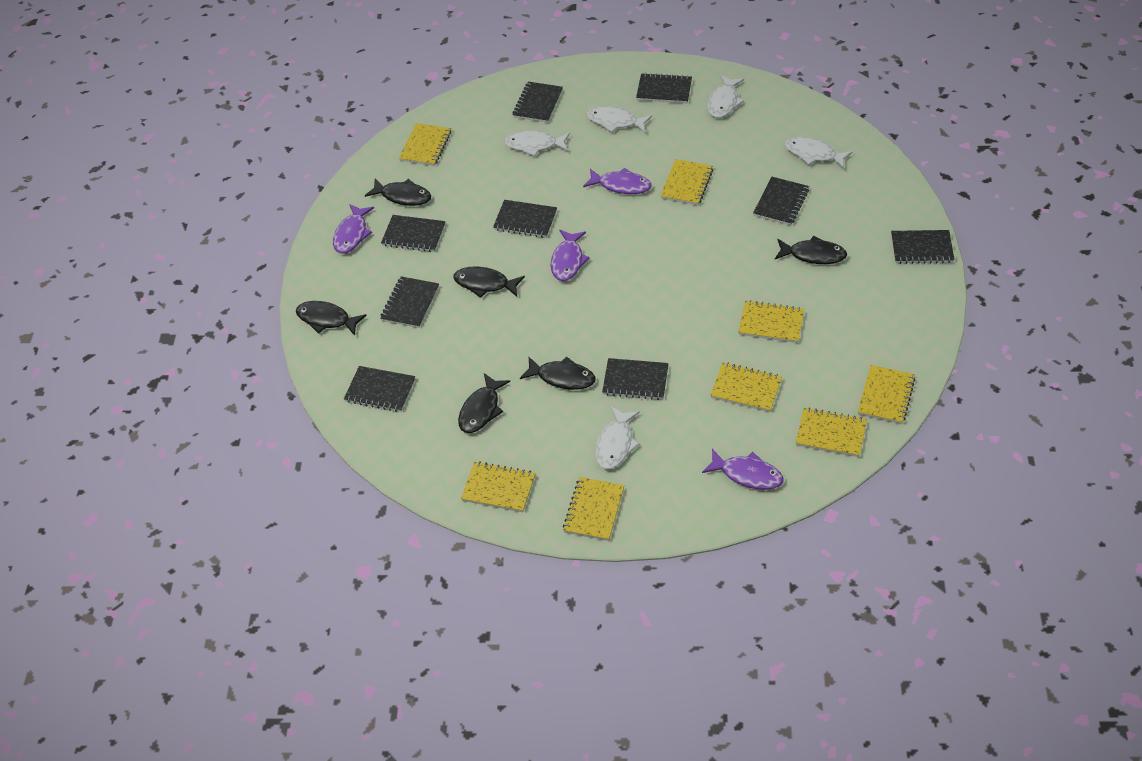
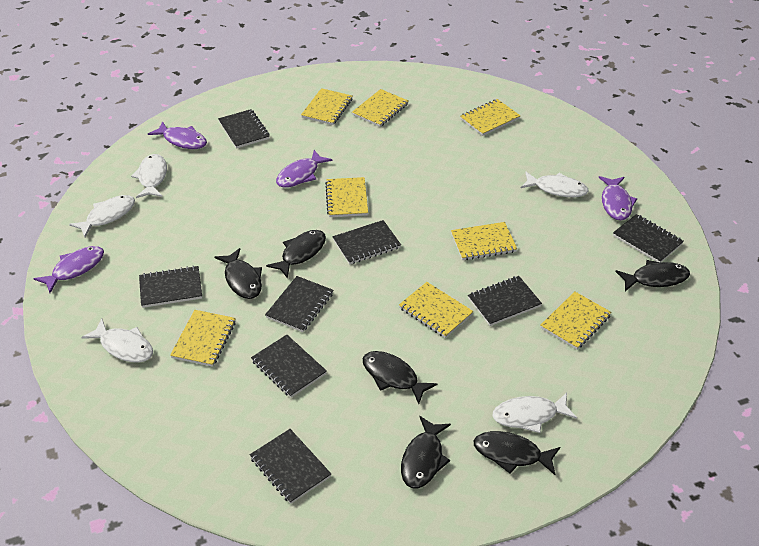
black notebook: [344,366,415,412] [380,276,439,328] [381,215,445,252] [493,200,557,238] [512,82,563,123] [602,358,669,400] [636,73,692,103] [753,177,809,226] [891,230,955,264] = 9 -> [139,266,202,308] [218,109,270,149] [250,429,331,504] [251,335,327,398] [265,276,333,332] [332,220,401,265] [468,276,542,326] [613,214,684,262] = 8

